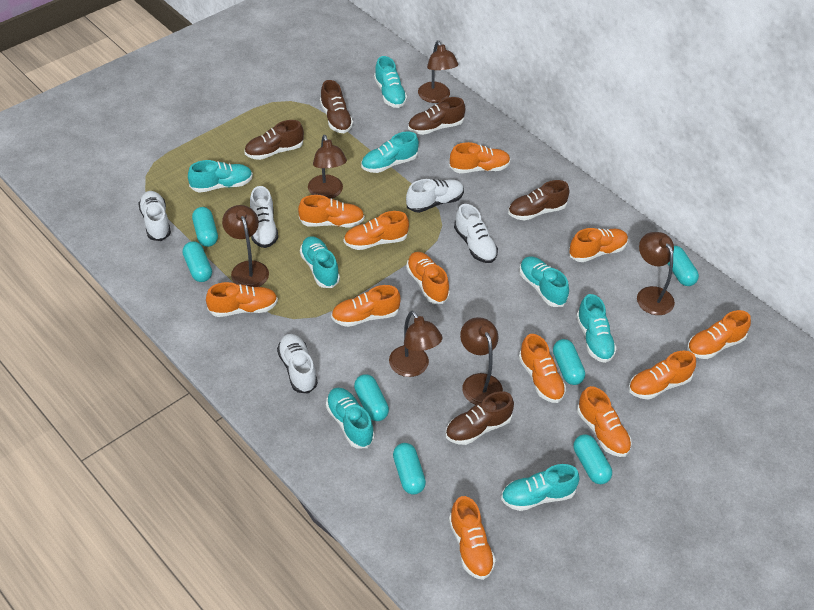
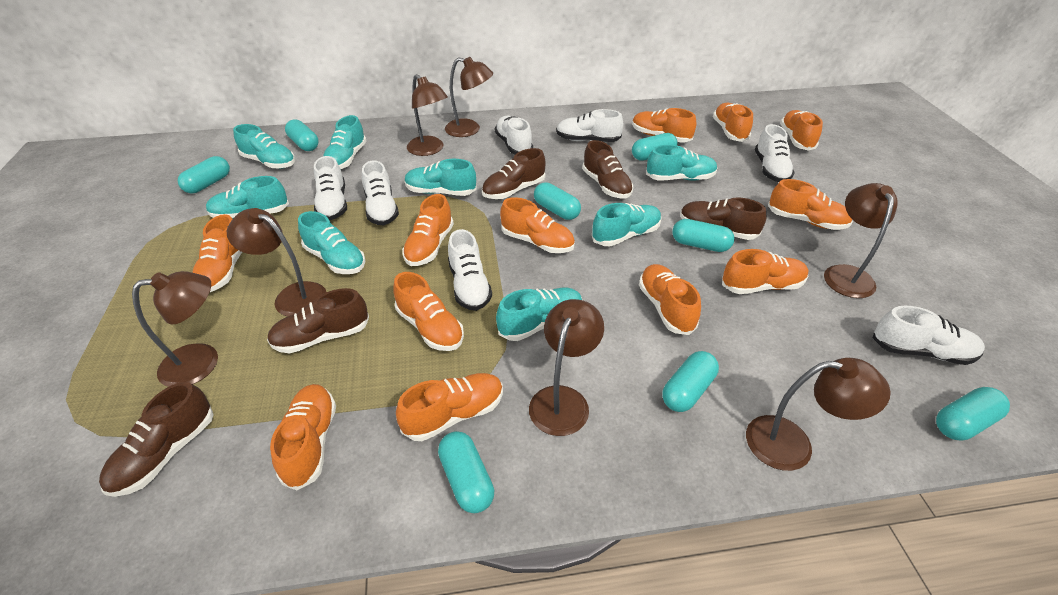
brown lamp: [222,205,269,287] [308,135,347,198] [389,311,442,377] [418,40,458,103] [460,317,503,405] [637,232,675,315] = 6 -> [132,271,218,387] [227,208,326,317] [407,74,448,156] [445,57,493,137] [529,299,604,436] [746,358,891,471] [824,183,898,298] = 7
turquoise capsule: [183,241,212,282] [192,207,218,247] [354,374,389,421] [393,443,426,495] [553,339,585,385] [574,434,612,484] [667,246,699,286] = 7 -> [178,156,230,193] [285,119,319,151] [438,431,494,513] [534,182,581,220] [632,133,677,161] [662,351,719,412] [672,219,735,252] [936,387,1010,441] = 8
white shoe: [138,191,171,241] [250,186,278,248] [277,334,318,394] [406,179,464,213] [454,204,498,263] = 5 -> [314,156,347,221] [362,160,399,225] [448,229,492,311] [495,116,533,154] [556,109,623,142] [755,124,795,182] [872,306,985,365] = 7

